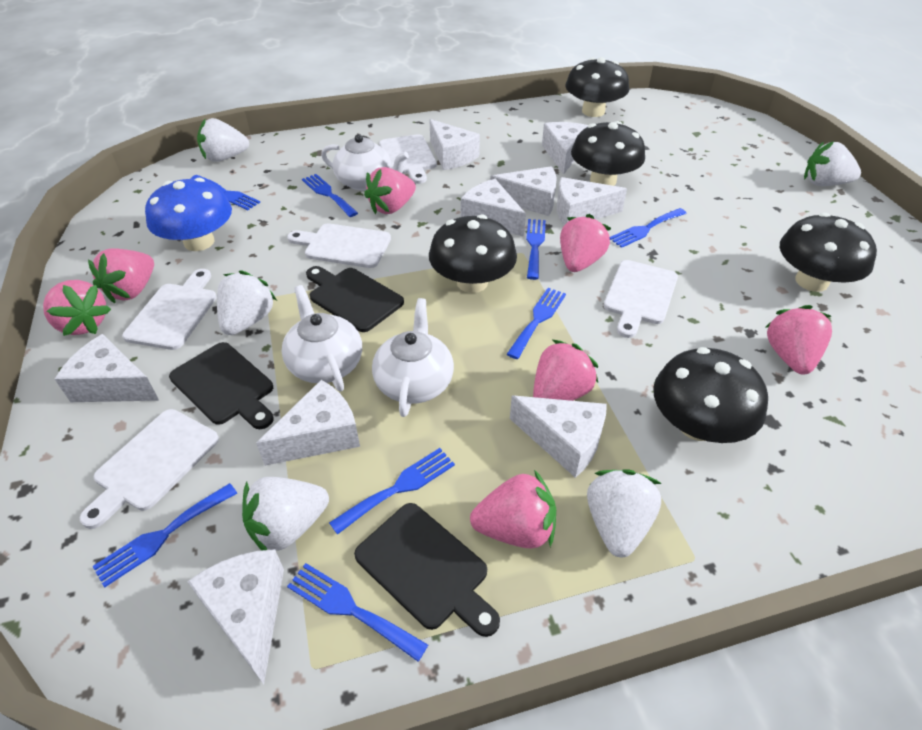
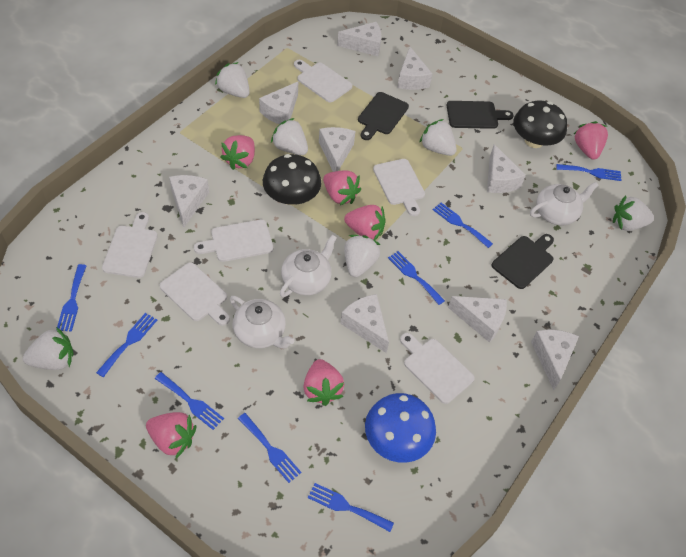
black mushroom: [429,214,517,293] [565,57,629,117] [571,121,645,186] [653,347,768,443] [780,213,877,292] = 5 -> [263,154,321,205] [513,100,567,148] = 2
pink strawberry: [43,280,111,336] [88,248,154,304] [364,167,416,214] [470,470,556,549] [533,340,598,401] [560,214,611,272] [765,305,832,375] = 7 -> [146,412,196,458] [220,135,255,170] [303,359,344,406] [323,170,361,205] [344,205,386,240] [574,121,608,160] = 6
white cutting board: [80,409,219,529] [122,269,217,350] [287,223,391,268] [379,134,437,184] [603,260,678,338] = 5 -> [102,212,158,278] [160,263,230,326] [194,219,273,262] [294,60,352,102] [373,159,425,216] [400,333,475,404] = 6
white strawberry: [197,118,249,162] [217,270,277,335] [242,477,329,551] [587,469,662,557] [804,141,861,186] = 5 -> [23,327,74,370] [215,62,250,98] [271,118,308,155] [344,235,380,277] [419,119,457,156] [613,195,654,231] = 6

